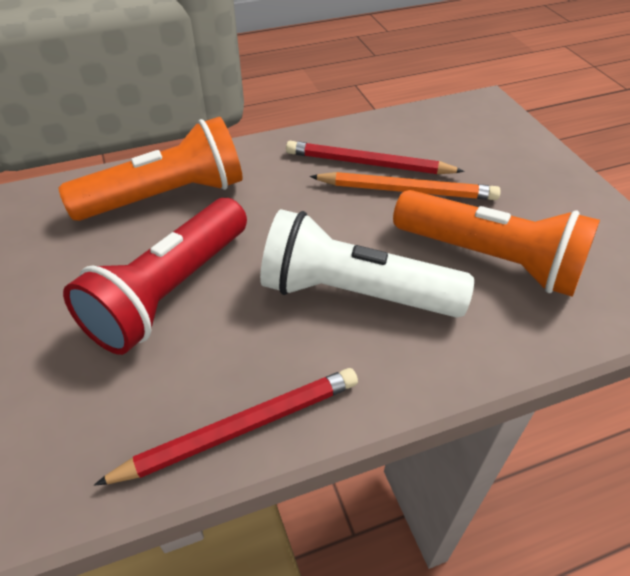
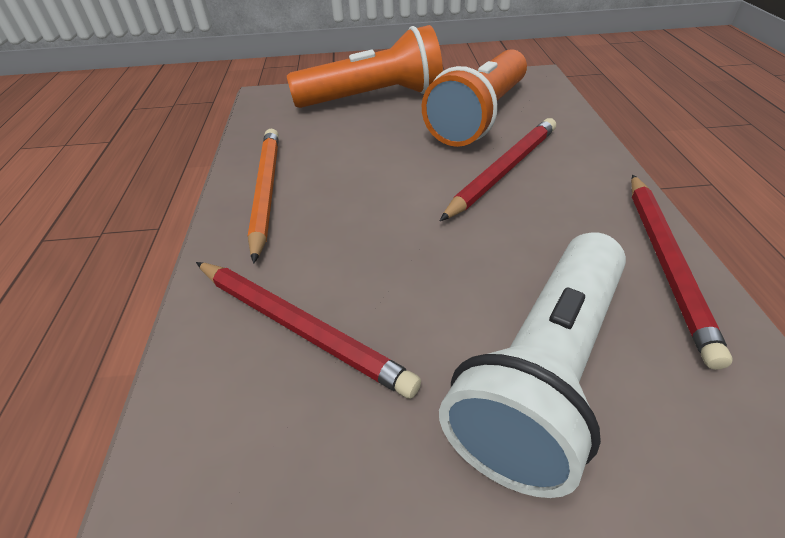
red flashlight: [63,198,247,355] = 1 -> none = 0
red pencil: [94,368,358,486] [286,141,465,174] = 2 -> [196,262,421,399] [440,118,556,221] [631,175,732,370] = 3

